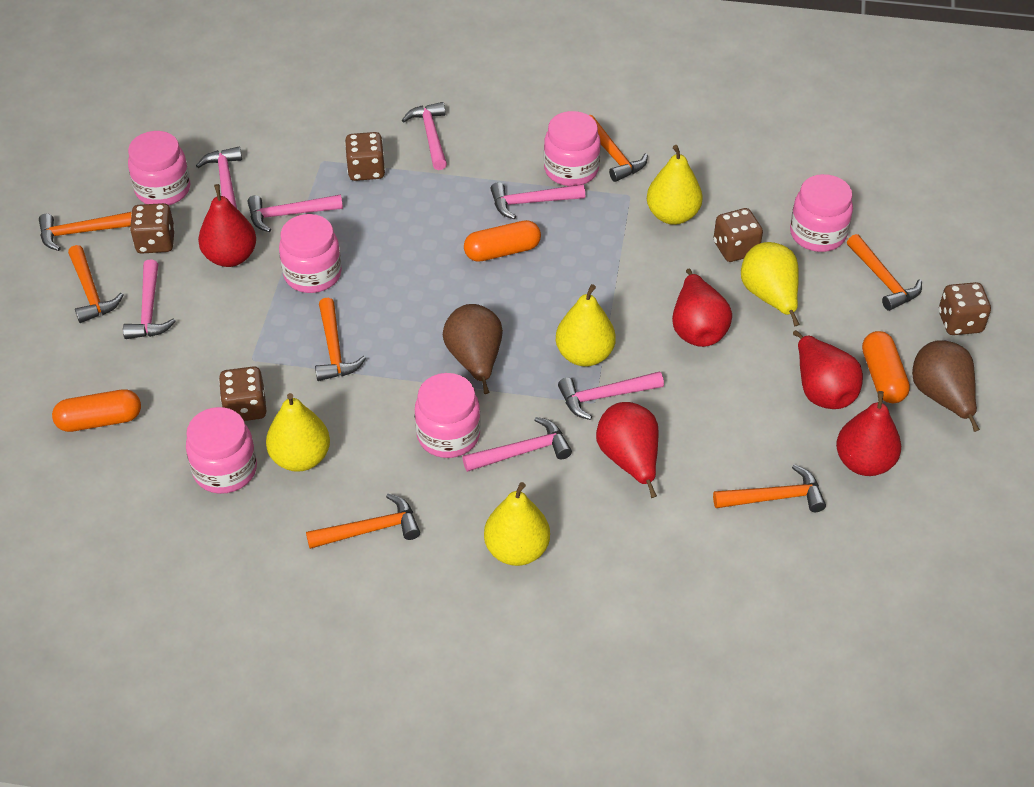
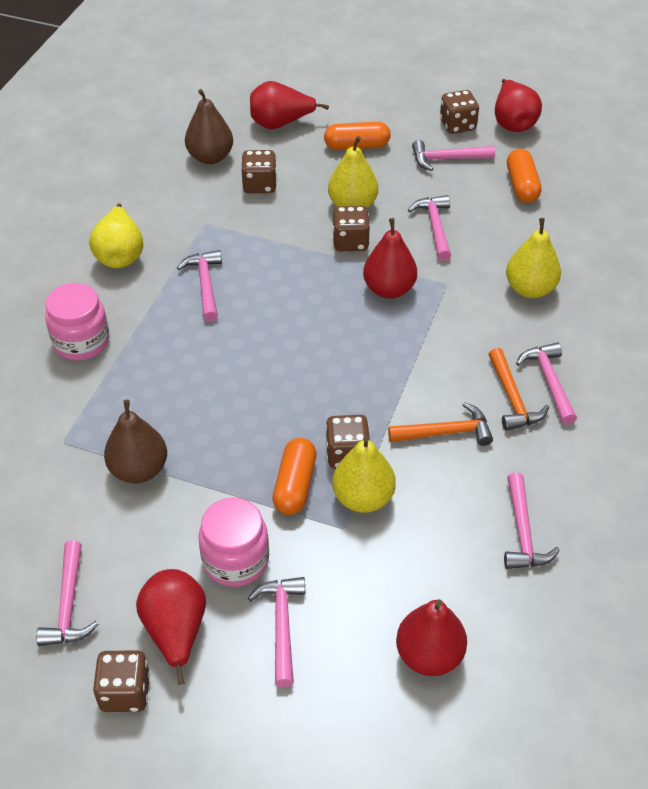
orange hammer: [39,212,132,251] [68,245,123,323] [306,494,420,549] [315,298,366,381] [589,115,648,182] [713,465,826,512] [847,234,922,311] = 7 -> [388,402,493,446] [489,348,549,431] = 2
pink jar: [128,131,190,205] [186,407,257,494] [279,214,342,293] [415,373,481,458] [544,111,601,186] [790,174,853,252] = 6 -> [45,283,109,360] [199,497,269,587] = 2
yellow pear: [266,393,330,472] [484,482,550,566] [556,284,616,367] [647,145,703,225] [741,242,800,326] = 5 -> [89,203,143,268] [328,136,378,208] [332,436,396,513] [506,218,561,298] = 4

